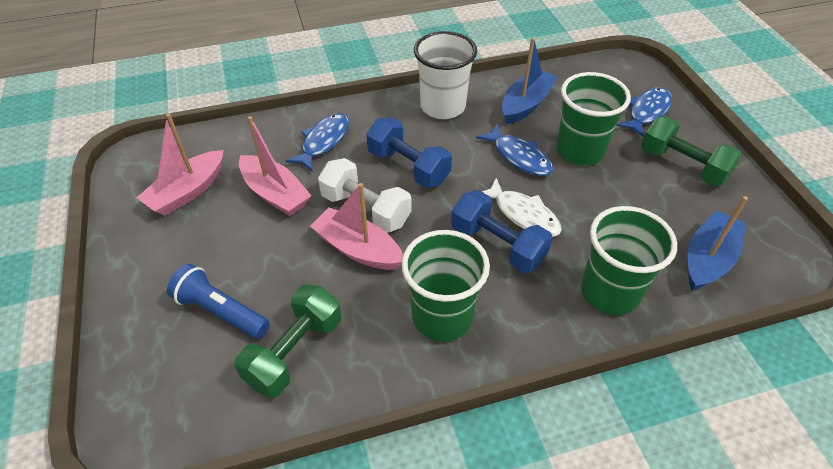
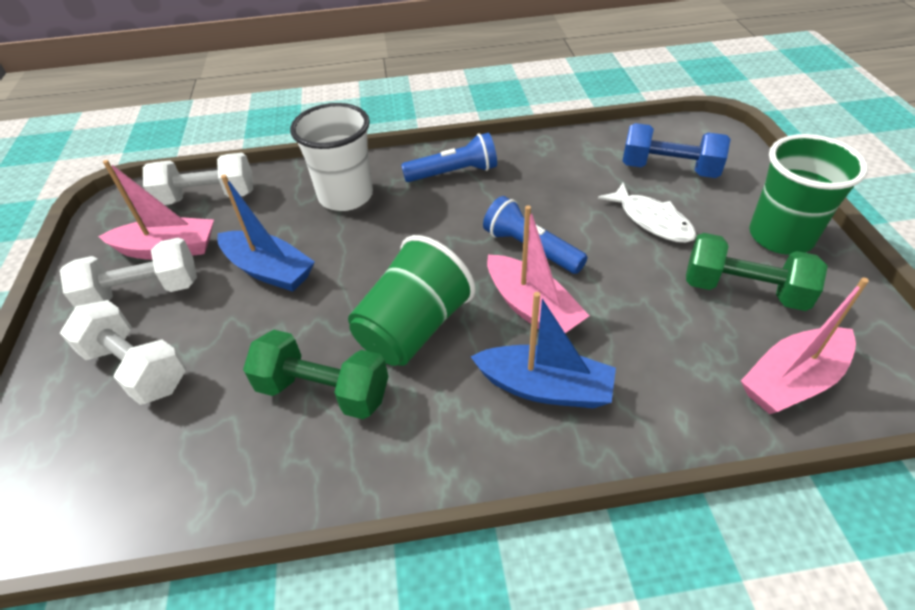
blue dumbbell: [366,117,452,188] [451,190,553,273] = 2 -> [622,123,731,178] = 1
blue fish: [286,113,349,172] [476,124,553,176] [616,87,672,137] = 3 -> none = 0
blue flashlight: [167,264,270,339] = 1 -> [401,133,497,182] [483,196,588,274] = 2
green cup: [402,230,490,342] [556,72,631,165] [581,206,677,315] = 3 -> [348,235,476,366] [749,134,868,255] = 2
white dumbbell: [318,158,412,233] = 1 -> [60,237,197,308] [60,300,186,405] [143,153,253,205] = 3

